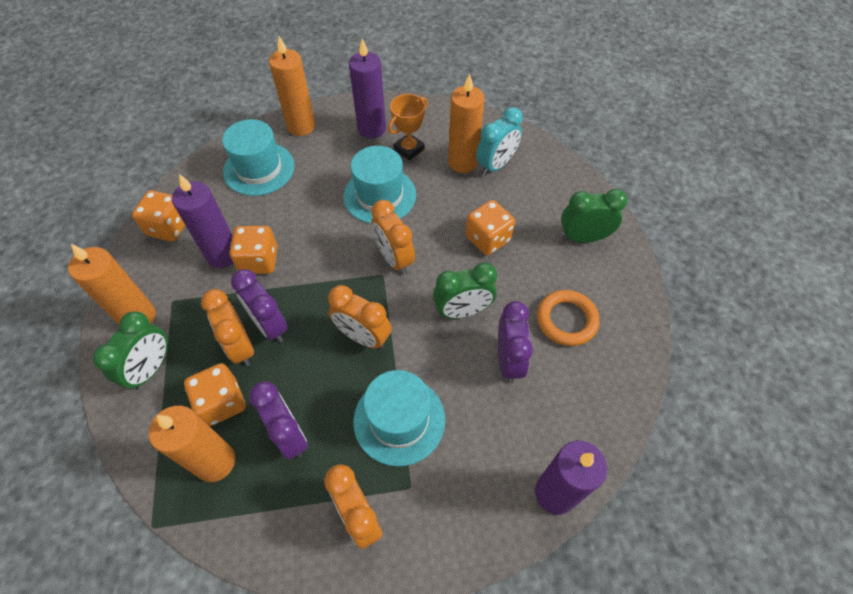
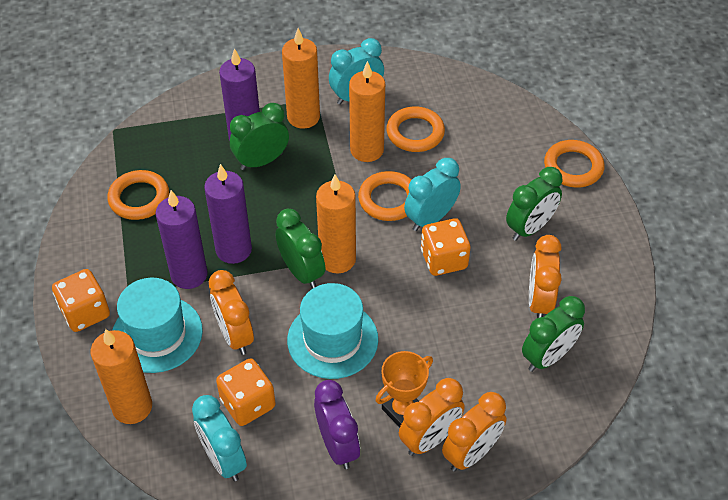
green clock: [92,311,168,390] [433,263,497,319] [561,189,627,243] = 3 -> [230,103,289,170] [276,209,325,289] [506,167,562,241] [522,296,585,372] = 4
orange dice: [132,190,185,242] [184,363,246,426] [229,226,278,274] [465,200,515,255] = 4 -> [52,269,110,332] [216,358,276,426] [421,218,471,276] = 3
orange ring: [537,290,600,346] = 1 -> [107,170,169,220] [358,171,412,221] [386,106,445,152] [544,140,605,188] = 4
purple clock: [231,269,288,342] [249,381,308,459] [498,301,533,383] = 3 -> [314,380,360,469] = 1
turquoise clock: [476,107,523,176] = 1 -> [192,395,247,481] [329,38,384,105] [404,158,461,231] = 3
turquoise hat: [222,119,294,196] [343,146,416,224] [353,370,445,466] = 3 -> [112,278,203,373] [287,283,378,379] = 2

